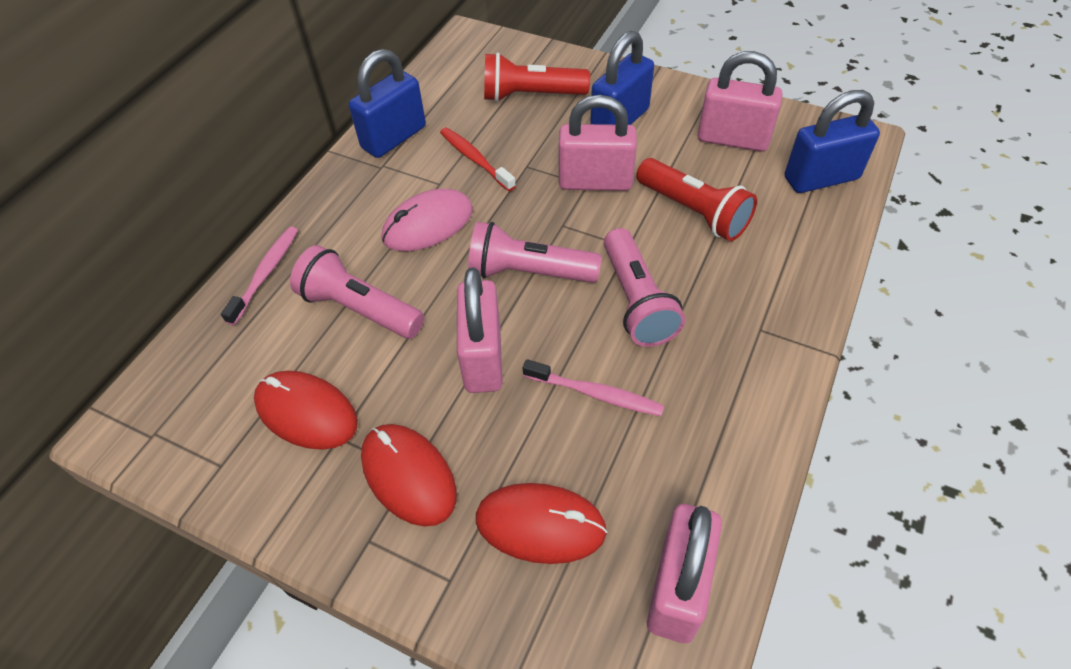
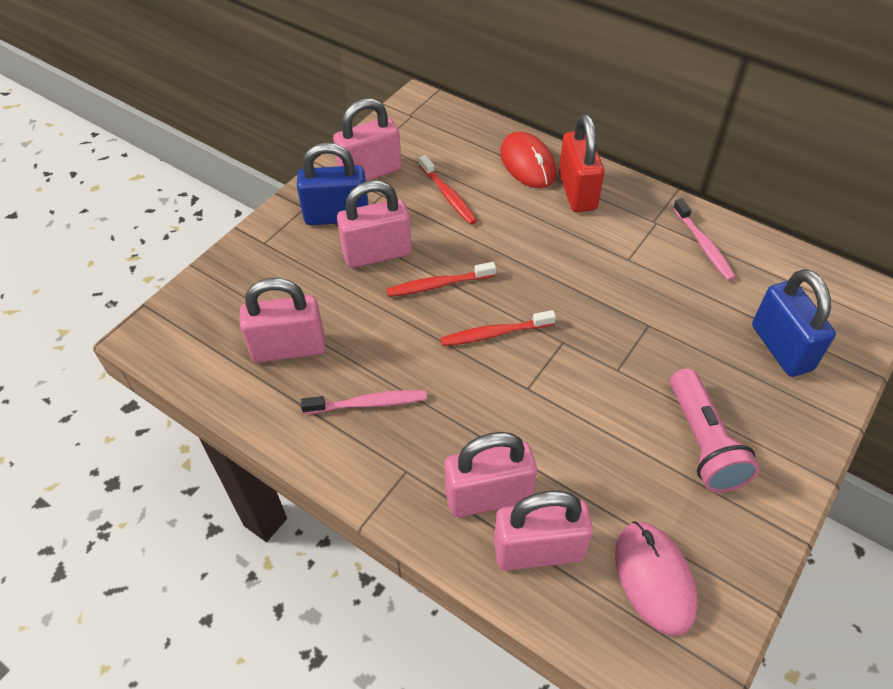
blue padlock: [349,49,426,158] [590,31,654,125] [785,90,880,193] = 3 -> [297,143,369,225] [752,269,836,377] = 2
pink flashlight: [290,245,424,339] [468,222,602,283] [604,228,685,347] = 3 -> [670,368,759,493] = 1
pink padlock: [457,267,503,393] [559,95,637,191] [647,504,722,643] [698,51,783,152] = 4 -> [240,278,325,363] [333,98,402,181] [337,180,412,268] [445,432,537,517] [494,491,593,570] = 5
red flashlight: [484,53,590,102] [636,158,757,241] = 2 -> none = 0
red mouse: [254,371,358,450] [361,424,457,527] [476,483,607,564] = 3 -> [500,132,556,188] = 1
red padlock: none = 0 -> [559,114,604,212] = 1
red toothbrush: [440,127,516,191] = 1 -> [386,262,496,297] [419,155,477,225] [440,310,556,346] = 3

